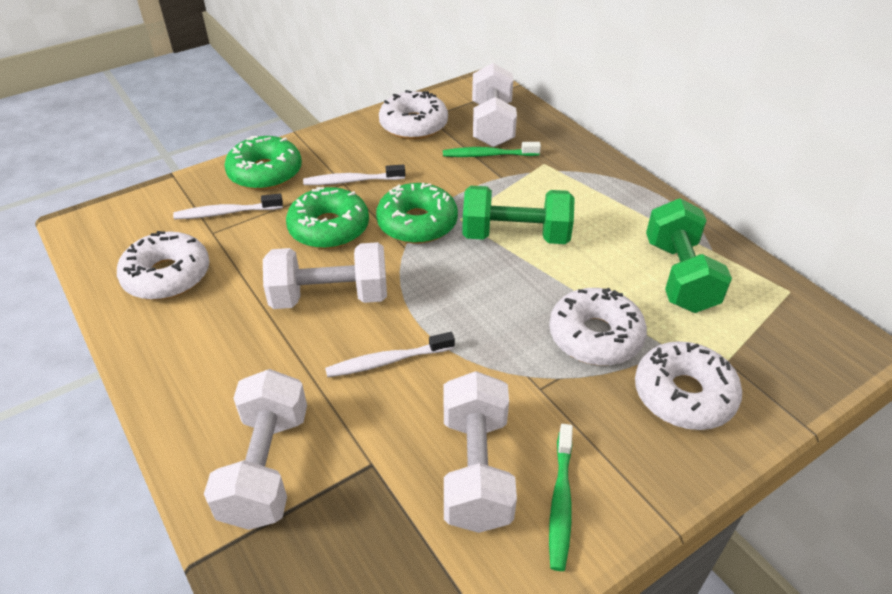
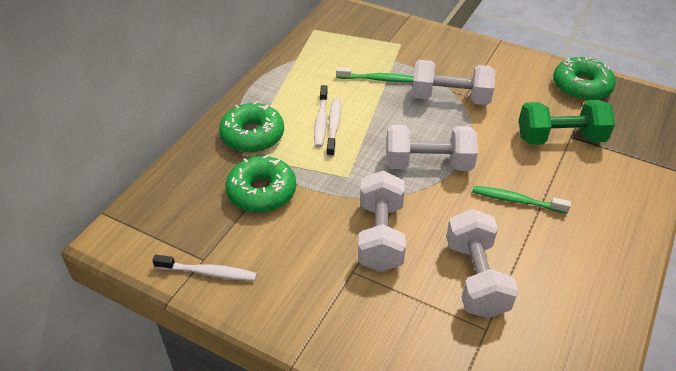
green dumbbell: [462,186,575,244] [646,198,732,313] = 2 -> [519,100,615,145] = 1
white donut: [117,231,209,300] [379,90,448,140] [549,288,647,366] [635,341,742,430] = 4 -> none = 0

